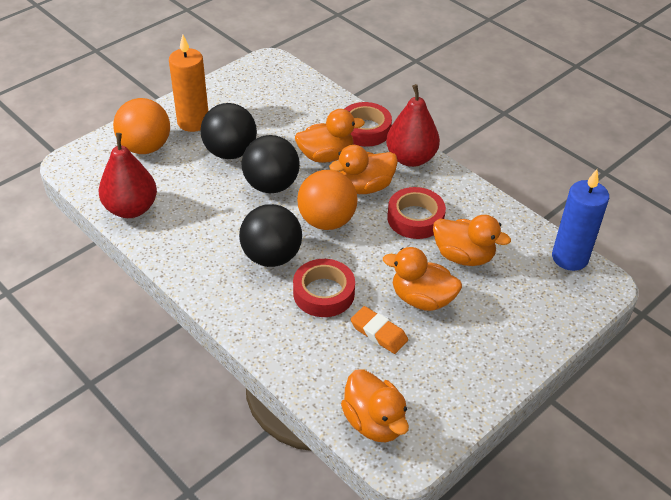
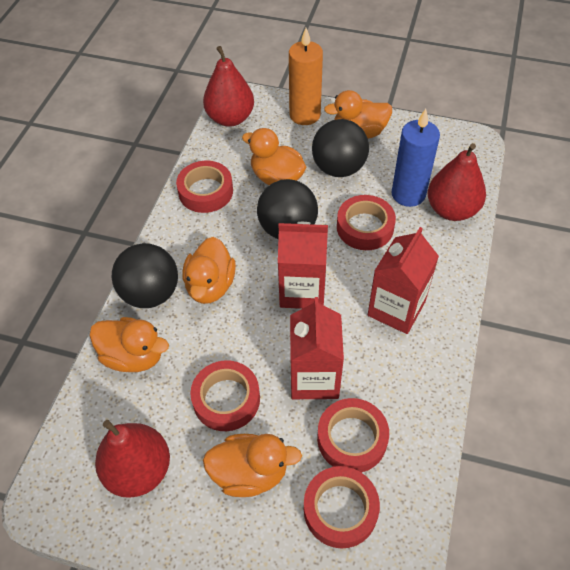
orange ball: [113,98,170,154] [297,170,358,230] = 2 -> none = 0
orange eraser: [350,306,408,354] = 1 -> none = 0
red carton: none = 0 -> [278,222,328,309] [290,297,344,399] [368,227,439,334] = 3
red pear: [99,133,157,218] [386,84,440,167] = 2 -> [95,420,170,498] [203,46,254,127] [428,143,486,221] = 3
red tape: [293,259,355,317] [345,102,392,147] [387,187,446,239] = 3 -> [176,161,233,213] [190,360,260,431] [304,466,380,549] [317,398,389,472] [337,195,396,250] = 5

